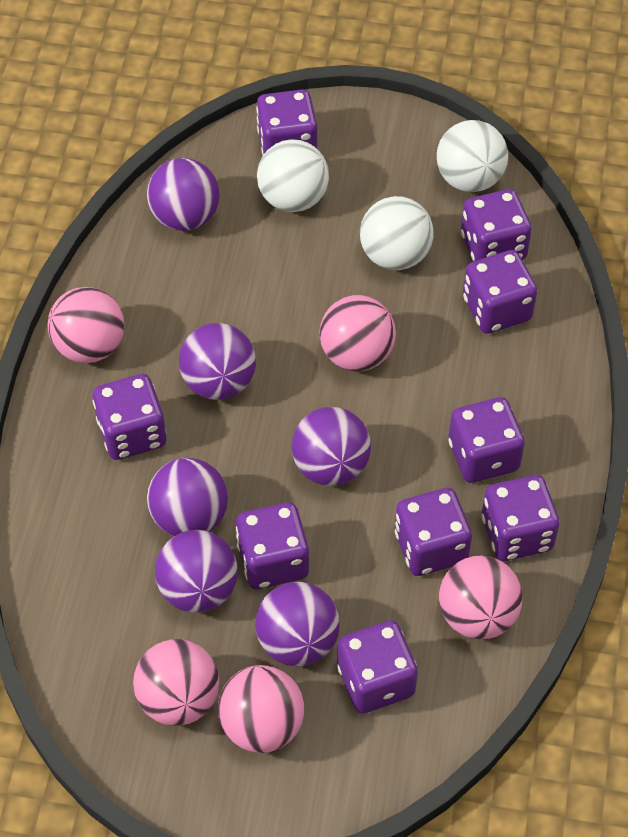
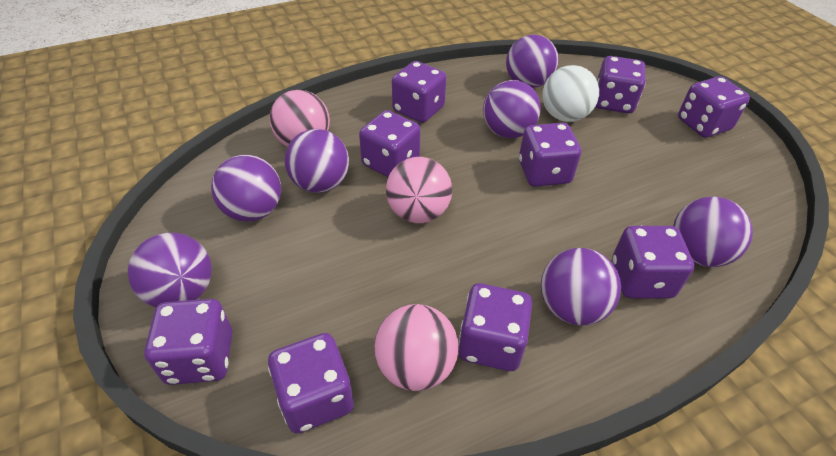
pink ball: [47,287,124,363] [133,639,219,726] [218,665,304,753] [319,295,396,371] [439,555,523,639] = 5 -> [269,90,330,147] [374,304,459,391] [386,157,452,223] = 3
purple ball: [147,158,220,231] [147,458,228,536] [155,530,238,613] [179,323,256,400] [255,582,340,666] [292,407,371,486] = 6 -> [128,233,212,307] [211,155,281,222] [285,129,349,193] [483,80,541,138] [506,34,559,88] [541,248,621,326] [673,196,753,267] = 7
white ball: [257,140,329,212] [360,196,434,270] [437,120,508,192] = 3 -> [542,65,599,122] = 1

